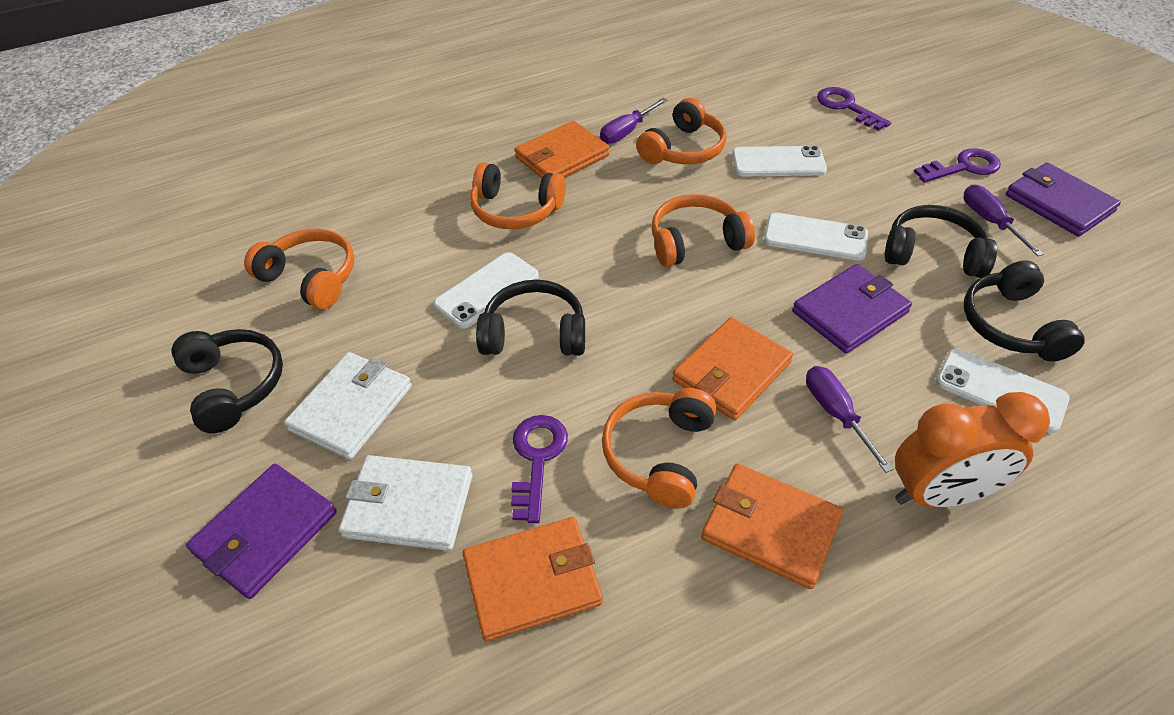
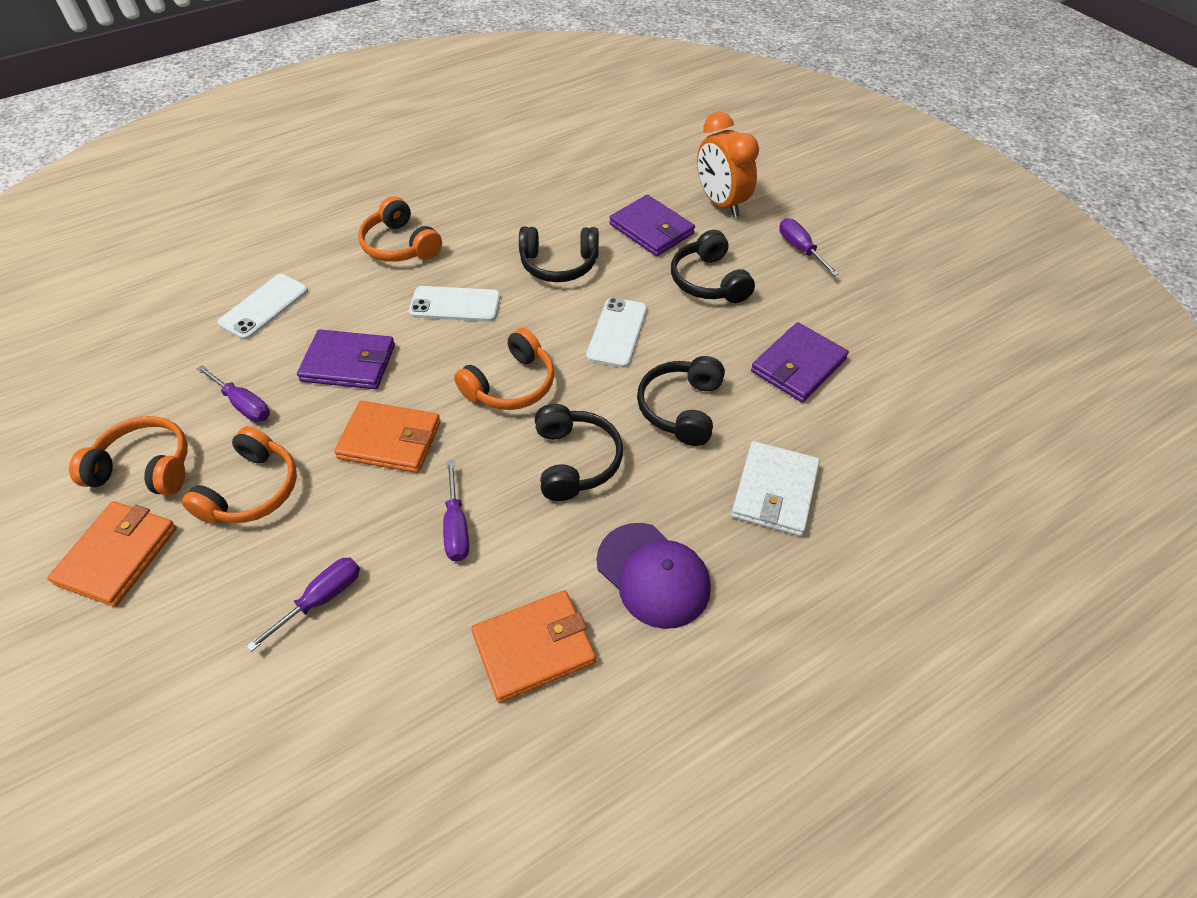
orange headphones: [244,228,354,309] [470,162,566,229] [602,388,717,508] [636,98,727,164] [652,194,755,267] = 5 -> [69,416,188,495] [182,426,297,524] [358,196,442,262] [454,328,554,410] = 4
orange wallet: [462,517,603,642] [515,121,610,178] [672,317,793,420] [701,464,843,589] = 4 -> [47,501,177,607] [334,401,441,473] [471,590,596,703] = 3
purple cap: none = 0 -> [596,523,711,629] = 1
purple key: [511,415,568,523] [817,87,891,131] [914,148,1001,183] = 3 -> none = 0
purple screwdriver: [600,98,667,144] [806,366,893,473] [964,185,1044,256] = 3 -> [197,365,270,422] [247,557,360,652] [443,460,469,562] [779,218,839,276] = 4
white phone: [434,252,539,329] [732,145,827,176] [764,212,868,261] [936,348,1070,433] = 4 -> [218,274,308,340] [409,286,500,322] [586,298,647,368] = 3
white wallet: [284,352,412,460] [338,455,473,551] = 2 -> [731,441,820,536] = 1

